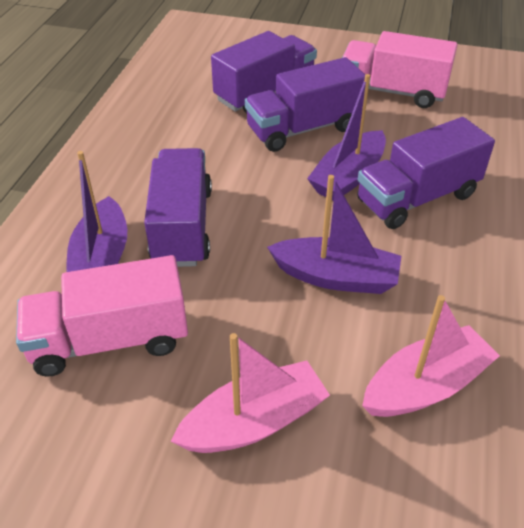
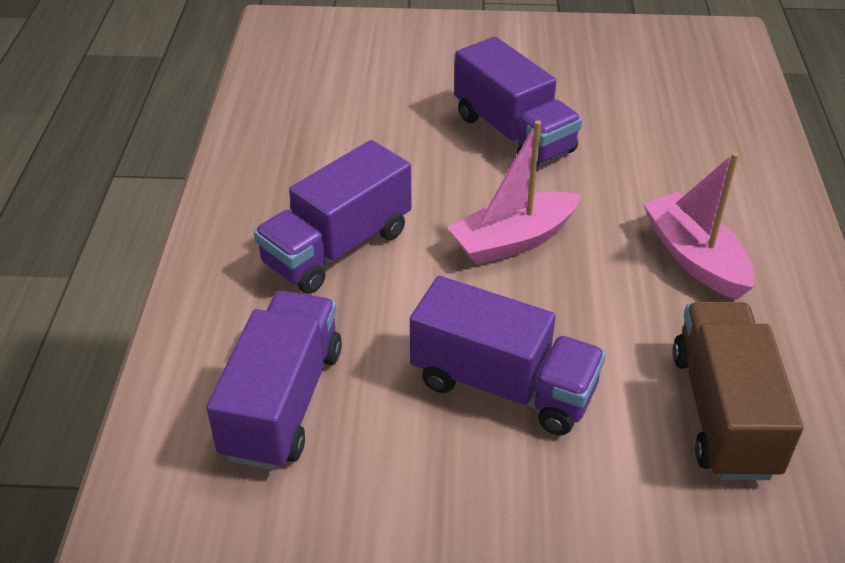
brown truck: none = 0 -> [673,302,803,480] = 1
pink truck: [16,255,188,377] [342,31,458,108] = 2 -> none = 0
purple boat: [66,151,127,272] [267,175,401,294] [307,74,386,201] = 3 -> none = 0

